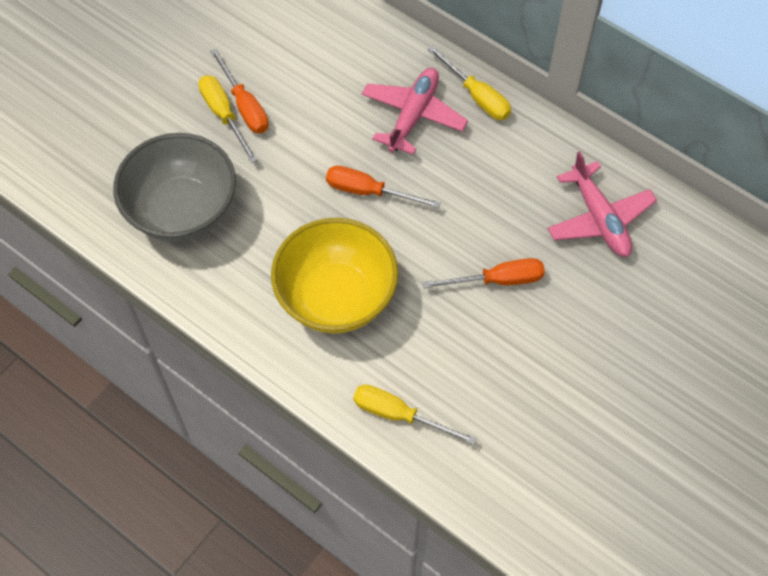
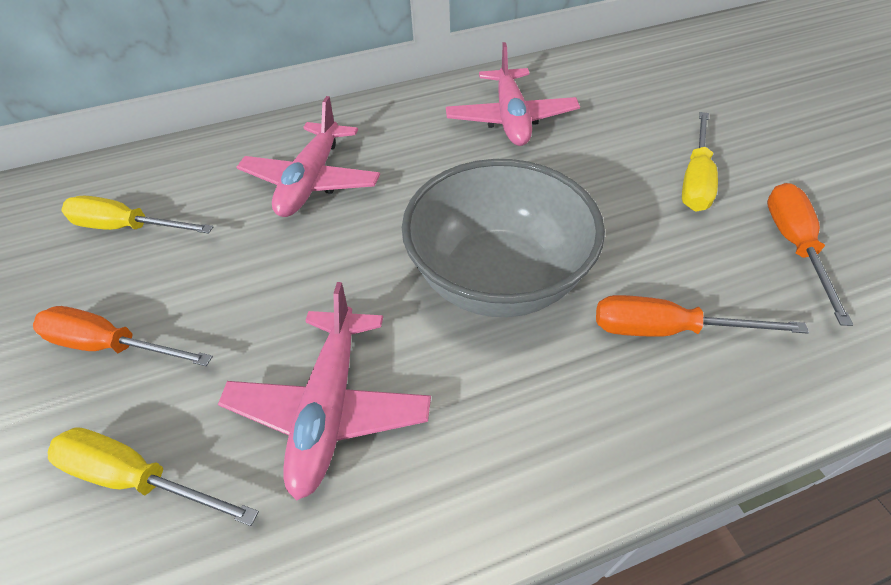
pink plane: [362,68,468,155] [547,151,657,257] = 2 -> [218,282,431,501] [237,96,380,217] [446,42,580,146] = 3
yellow bowl: [271,218,398,333] = 1 -> none = 0

